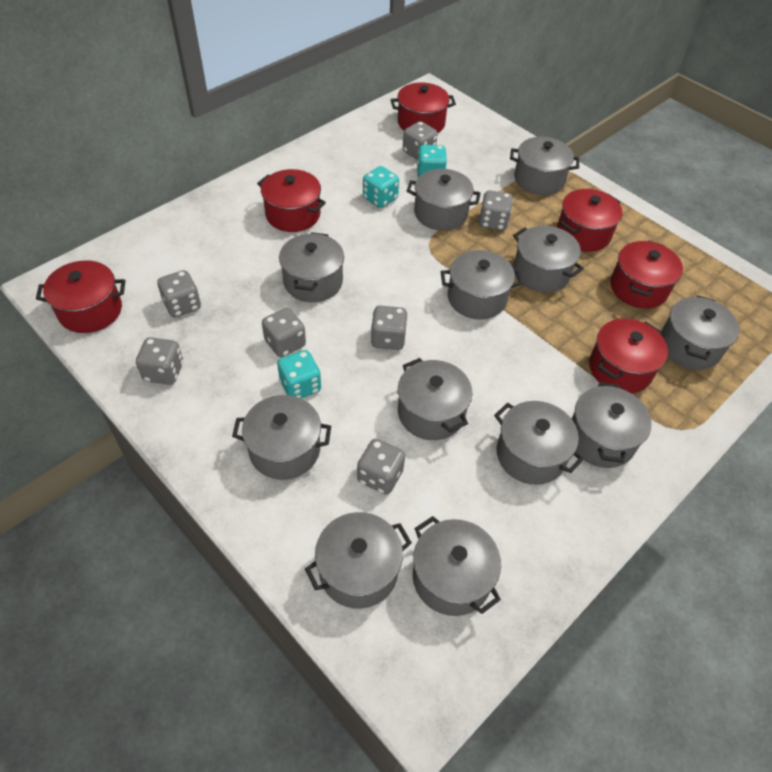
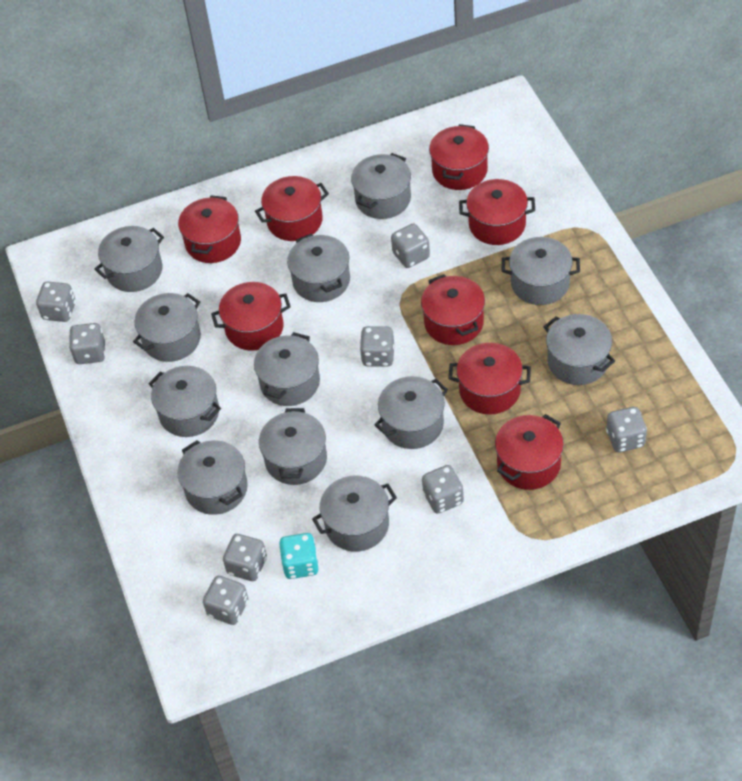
grey dice: [136,337,183,385] [157,270,201,317] [262,308,306,357] [357,439,405,495] [371,306,408,350] [403,121,437,160] [479,190,513,231] = 7 -> [36,281,76,322] [69,323,105,364] [203,576,248,625] [223,534,267,581] [360,326,394,367] [391,224,430,268] [422,465,464,514] [606,407,647,452] = 8
red pot: [36,261,125,333] [257,169,326,232] [390,83,456,134] [557,189,622,252] [589,318,668,393] [610,240,683,309] = 6 -> [178,195,241,263] [211,282,291,351] [255,176,329,241] [421,274,485,345] [429,124,489,190] [448,343,531,414] [459,179,535,245] [495,414,564,490] = 8
turquoise dice: [277,350,321,398] [363,166,399,208] [417,145,447,177] = 3 -> [279,533,319,579] = 1

